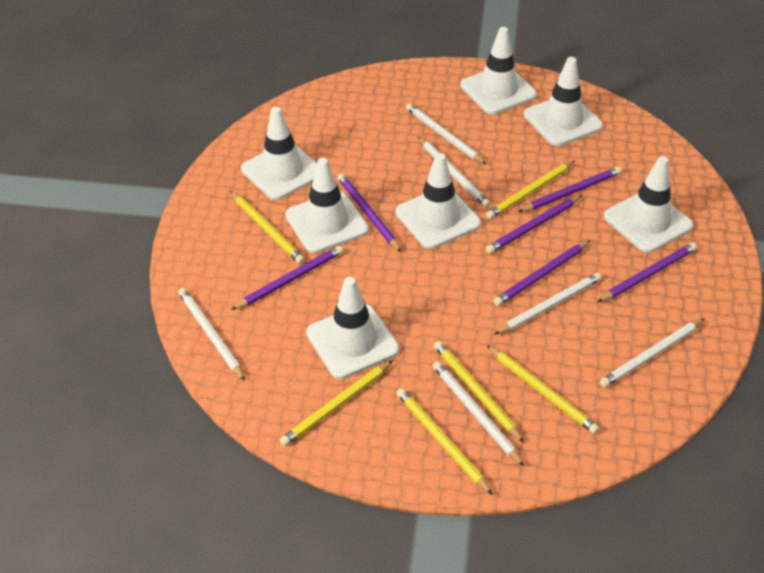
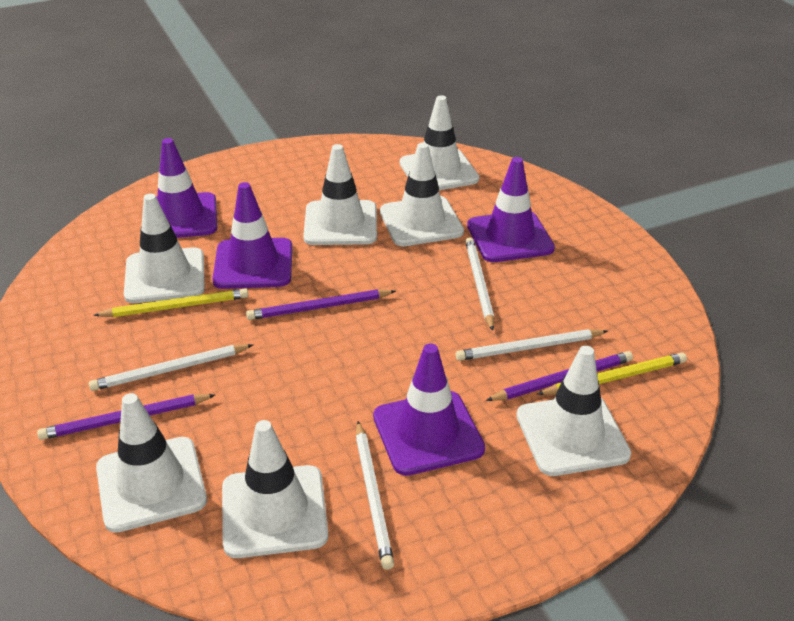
purple pencil: [231,246,343,310] [337,173,401,252] [486,195,582,254] [493,240,591,306] [518,167,621,212] [598,242,697,302] = 6 -> [37,394,215,440] [246,289,396,320] [486,351,633,401] = 3
purple traffic cone: none = 0 -> [156,138,217,238] [212,182,292,289] [373,343,485,476] [467,157,555,262] = 4
white pencil: [178,288,245,381] [406,103,486,164] [418,137,490,207] [432,361,524,466] [494,273,602,335] [600,318,705,387] = 6 -> [89,344,253,391] [356,421,394,570] [456,329,608,361] [465,237,494,331] = 4
yellow pencil: [230,191,305,264] [280,361,393,446] [396,388,493,495] [434,341,524,443] [486,161,575,219] [487,345,599,434] = 6 -> [93,288,248,317] [537,353,687,395] = 2

